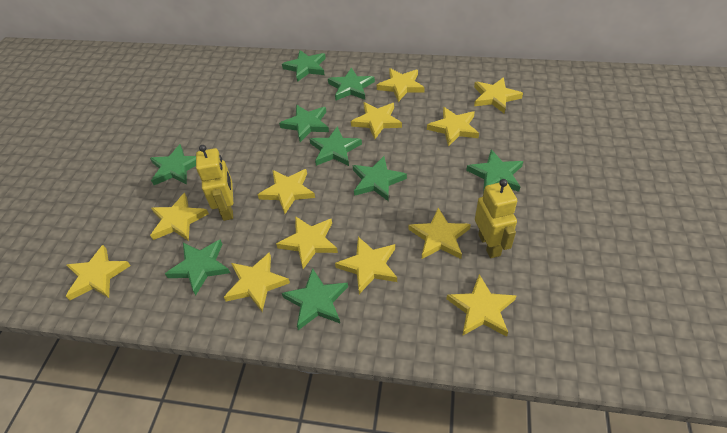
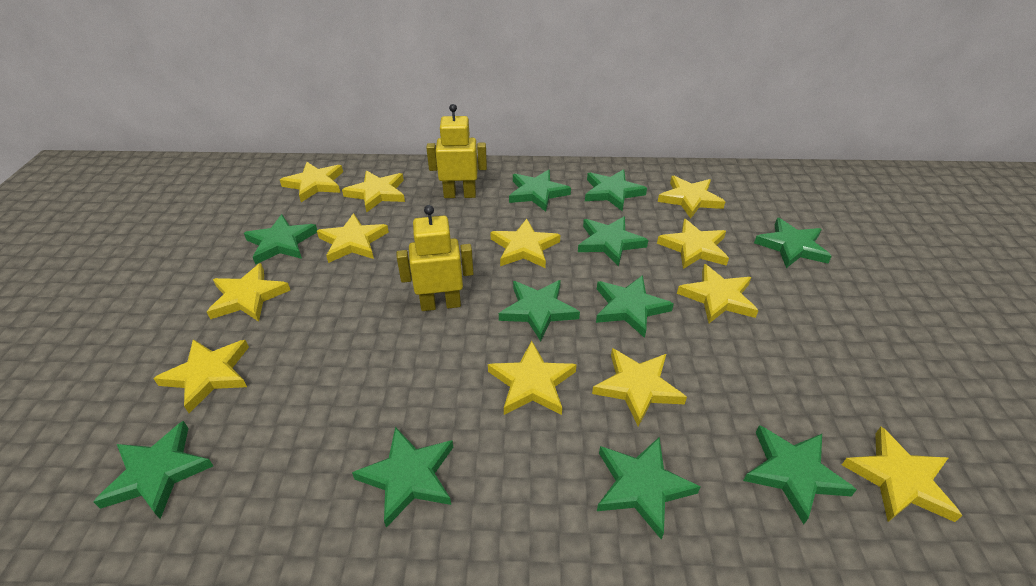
green star: [150,144,196,185] [165,239,230,295] [279,105,329,142] [282,50,326,82] [282,268,348,330] [310,126,362,166] [328,68,375,100] [353,156,407,202] [466,150,523,193] = 9 -> [93,421,213,519] [244,214,317,265] [352,427,453,528] [499,280,580,341] [509,170,571,212] [578,216,648,266] [585,169,647,211] [596,275,674,338] [597,437,701,540] [743,425,857,524] [754,218,832,268] = 11

